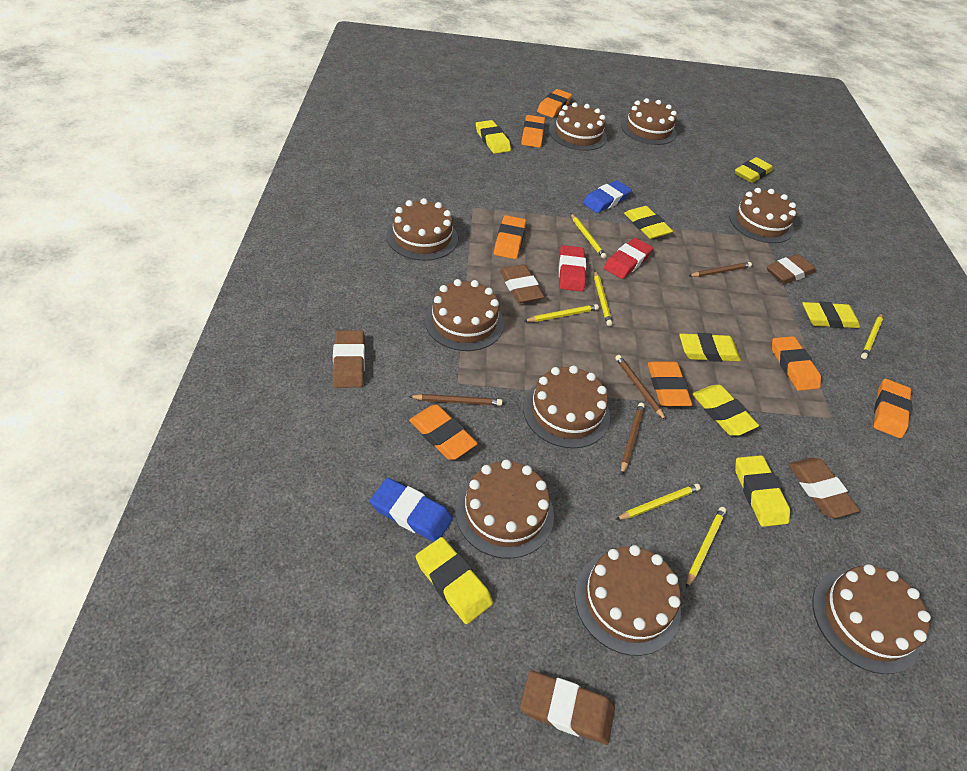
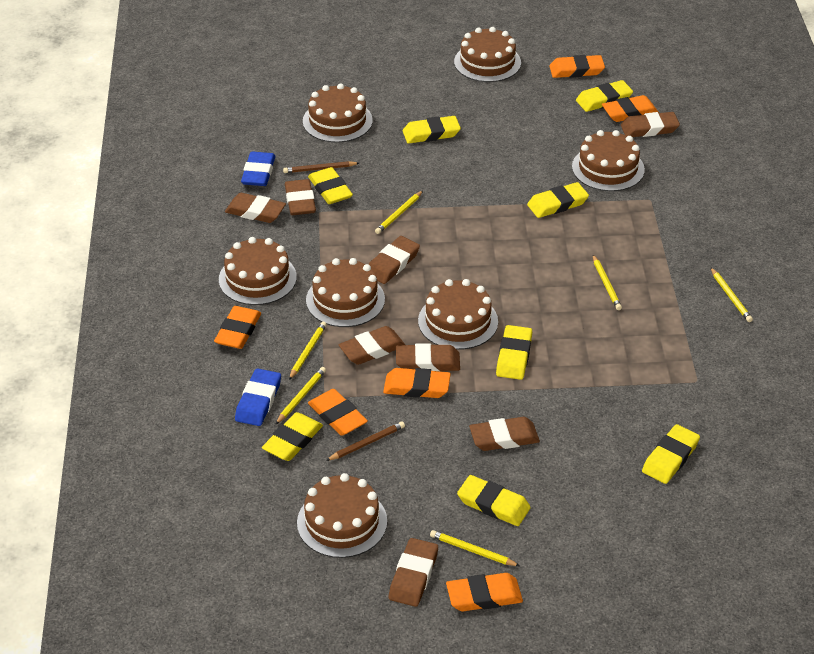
brown cake: [387,198,458,261] [425,279,504,351] [455,460,554,559] [523,366,610,448] [550,103,607,151] [575,545,681,656] [621,98,677,145] [729,188,796,243] [812,564,931,674] = 9 -> [219,237,297,305] [297,473,387,558] [303,83,373,143] [306,258,385,327] [418,279,498,350] [454,27,521,82] [572,130,645,191] = 7
brown eraser: [333,330,365,388] [500,264,545,303] [520,670,615,745] [766,254,816,284] [788,458,860,518] = 5 -> [225,193,286,223] [285,179,316,215] [339,326,405,365] [368,236,420,284] [389,538,438,607] [396,343,460,371] [469,417,540,451] [621,112,680,137] = 8
brown pencil: [409,394,502,406] [615,355,666,420] [621,403,645,475] [689,262,752,277] = 4 -> [283,161,359,173] [326,421,405,461] = 2
orange eraser: [409,405,478,460] [494,215,526,259] [521,115,545,148] [537,89,572,118] [648,362,692,406] [772,336,821,391] [874,379,912,438] = 7 -> [214,306,261,349] [308,389,368,436] [383,368,451,398] [446,573,523,612] [549,55,605,78] [602,95,659,122] = 6
red eraser: [559,245,586,292] [604,238,653,279] = 2 -> none = 0

